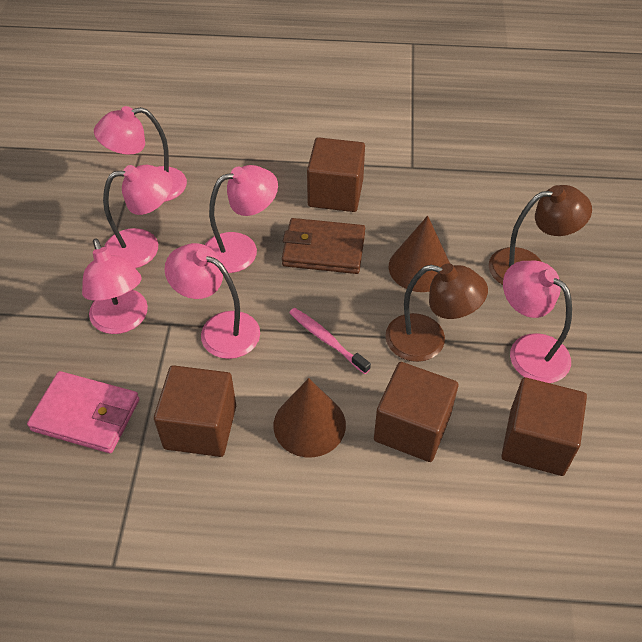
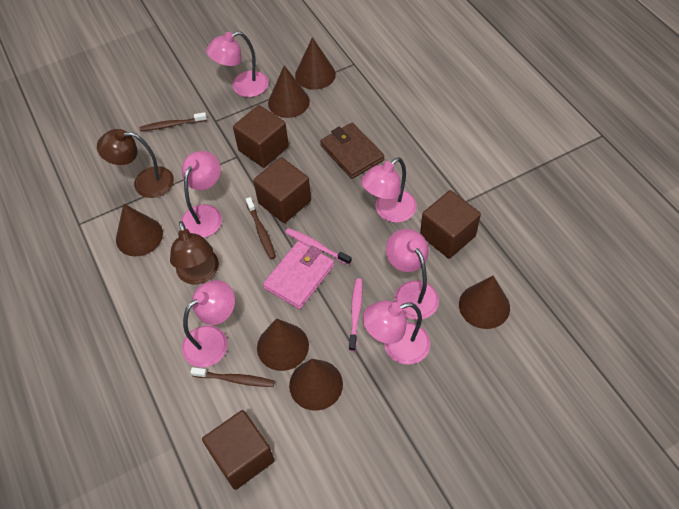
brown cone: [273,378,346,457] [389,216,450,292] = 2 -> [116,204,163,256] [257,318,309,371] [268,65,310,118] [289,359,343,411] [295,37,336,90] [459,276,510,329] = 6
brown toothbrush: none = 0 -> [140,112,207,131] [190,367,275,387] [246,197,276,259] = 3
pink toothbrush: [289,308,371,374] = 1 -> [285,228,352,265] [349,279,363,351] = 2

